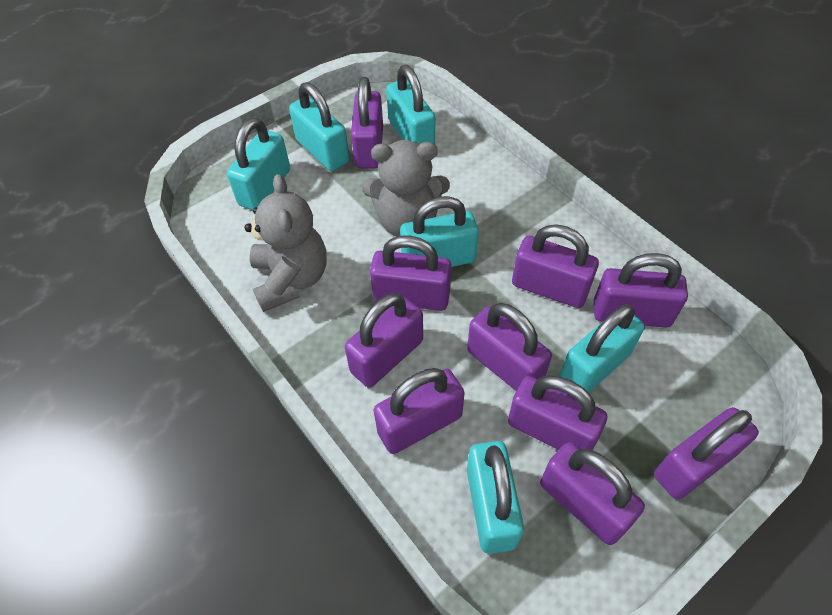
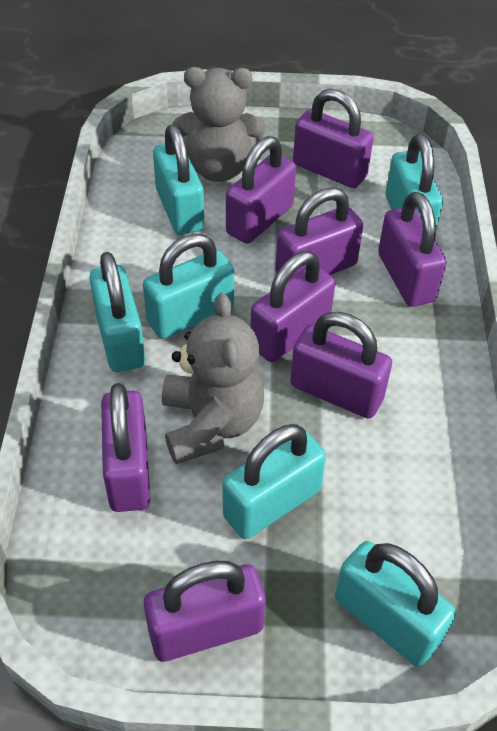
purple padlock: [345,293,423,388] [351,77,383,168] [370,236,451,311] [374,368,465,454] [467,303,552,391] [508,375,607,450] [512,224,599,308] [540,442,645,545] [594,253,688,328] [654,407,759,499] = 10 -> [101,383,150,512] [144,561,266,662] [226,136,296,244] [250,251,335,362] [275,187,363,277] [290,312,392,419] [293,89,374,188] [378,192,447,307] = 8

